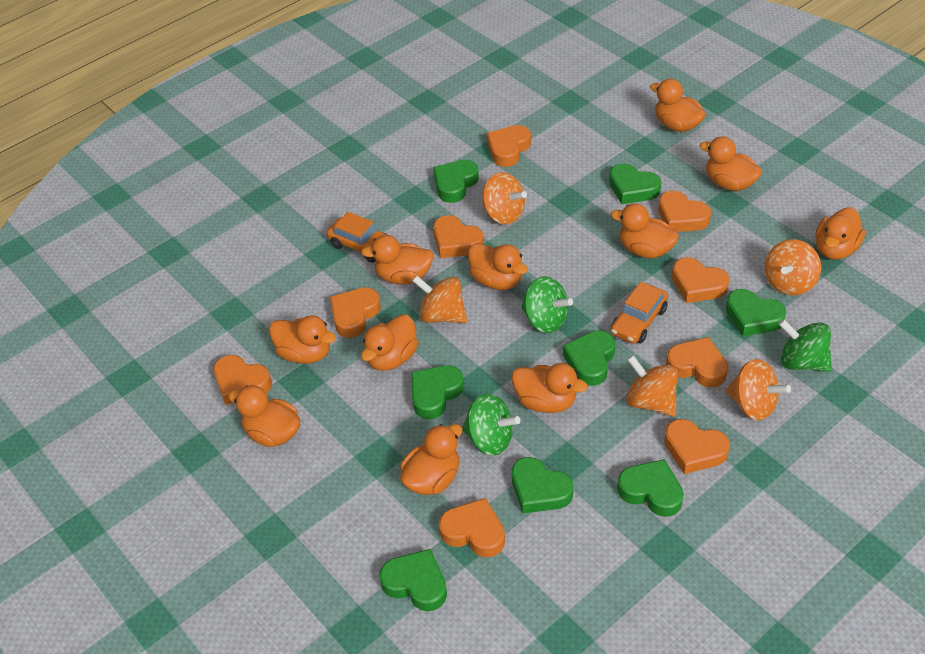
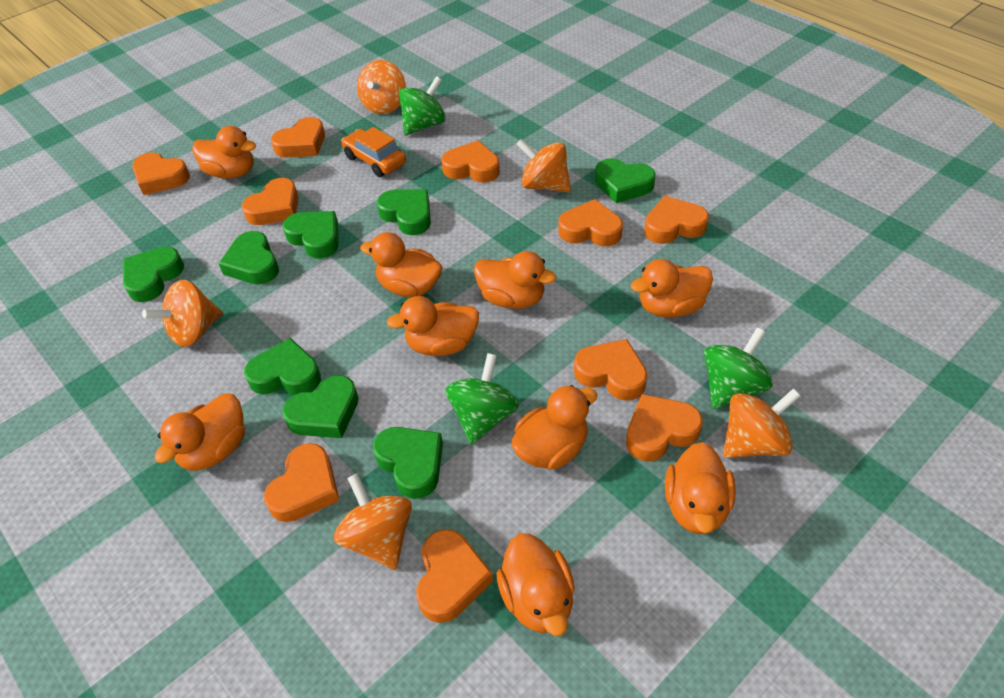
orange car: [327,212,388,263] [611,282,668,344] = 2 -> [341,127,406,177] = 1
orange duck: [228,385,300,447] [269,315,336,364] [361,235,434,284] [361,314,419,371] [400,424,462,495] [468,243,528,290] [511,363,588,413] [611,203,679,258] [650,79,706,132] [700,136,762,191] [815,207,865,260] = 11 -> [155,393,245,471] [192,126,256,179] [360,232,443,297] [387,296,479,356] [474,251,556,309] [497,533,575,636] [511,385,597,470] [631,259,713,318] [665,442,736,534] = 9
orange heart: [214,355,272,405] [330,287,381,338] [433,215,484,258] [439,498,505,557] [487,125,531,167] [658,191,711,232] [664,419,730,474] [666,337,728,388] [672,257,730,303] = 9 -> [132,152,190,195] [242,178,299,225] [264,443,340,522] [271,117,325,158] [416,529,493,623] [441,140,500,183] [558,199,623,246] [574,339,647,401] [626,394,703,462] [644,196,709,244] = 10

